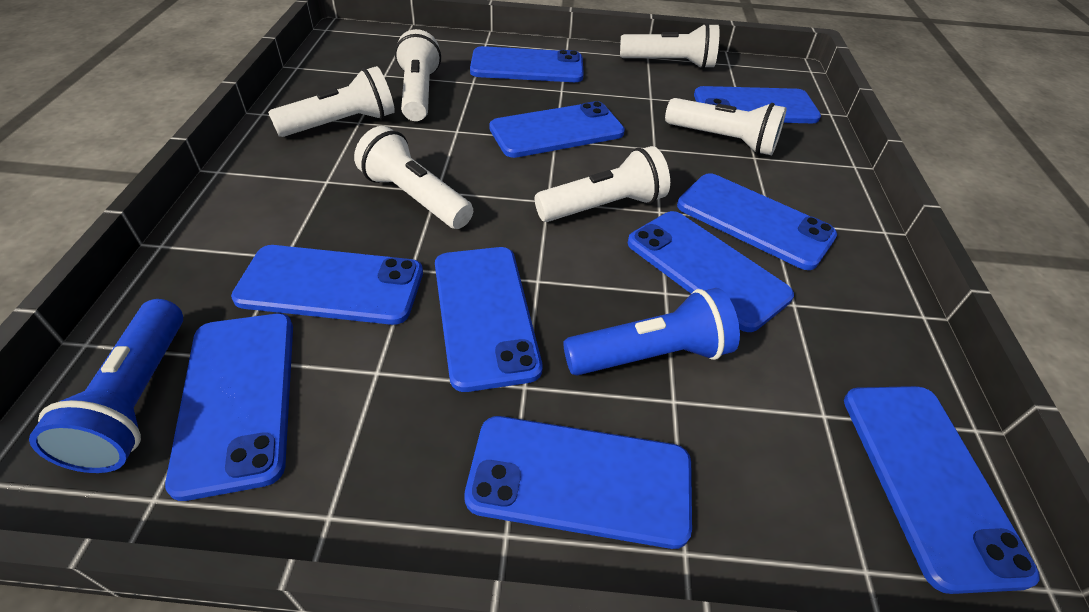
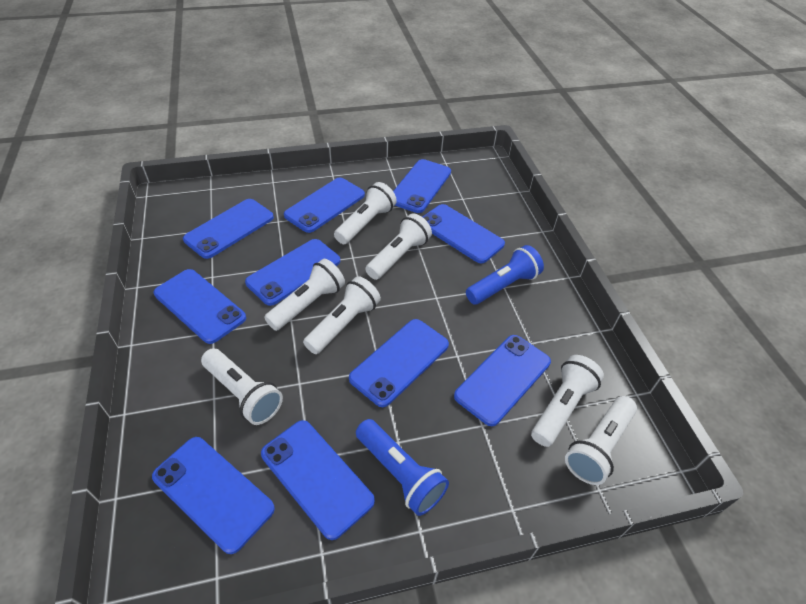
white flashlight: [268,66,395,137] [354,126,473,229] [395,29,441,121] [535,146,670,222] [620,23,719,69] [665,98,787,155] = 6 -> [201,348,283,425] [264,259,345,331] [303,276,381,354] [334,182,397,244] [365,213,432,280] [531,355,604,447] [565,396,637,485] = 7

